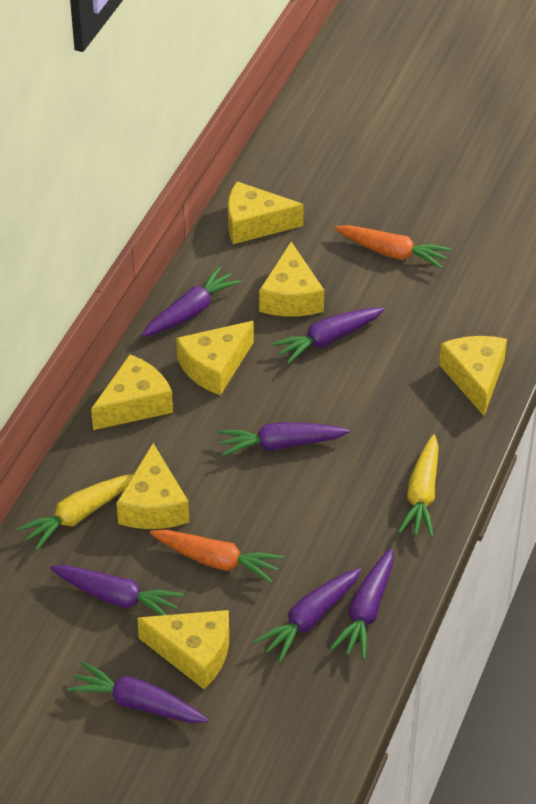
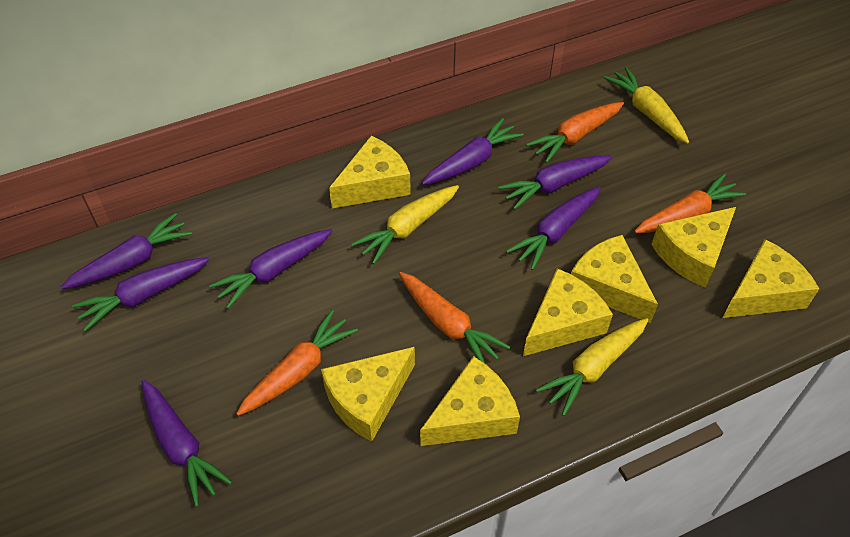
orange carrot: [150,530,283,583] [335,225,451,269] = 2 -> [236,310,358,416] [399,272,510,363] [526,102,624,163] [634,173,746,233] = 4
yellow carrot: [16,474,134,550] [398,435,439,538] = 2 -> [352,185,459,264] [536,318,648,416] [604,67,689,144] = 3

